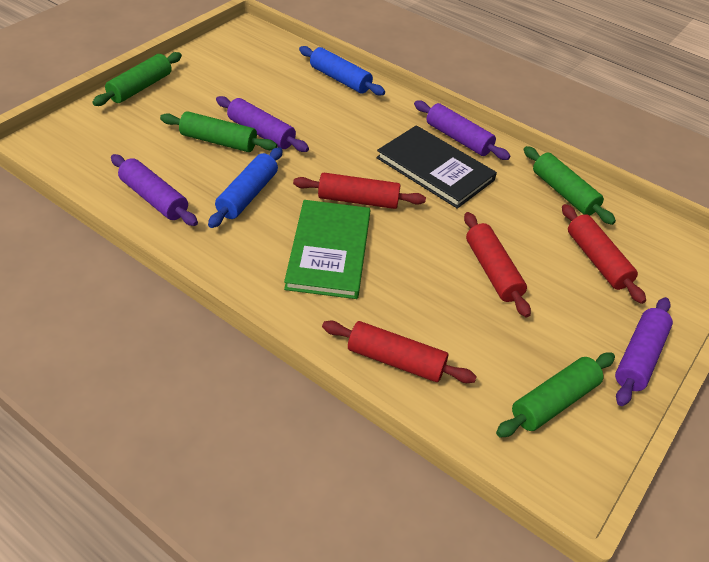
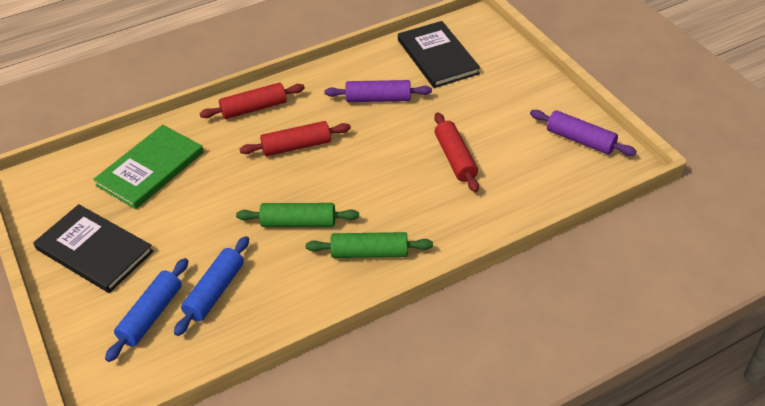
black book: [376,125,497,209] = 1 -> [33,204,154,293] [398,21,480,88] = 2
green rolling pin: [92,52,182,106] [160,111,277,152] [496,352,615,438] [524,146,616,225] = 4 -> [236,203,359,227] [306,232,433,258] = 2
purple rolling pin: [111,154,198,226] [216,96,309,152] [414,101,510,160] [615,297,673,406] = 4 -> [324,80,432,102] [530,110,637,156] = 2
red rolling pin: [293,173,426,209] [322,321,477,383] [464,212,531,317] [562,204,646,304] = 4 -> [200,83,305,119] [240,121,351,156] [434,112,479,192] = 3

